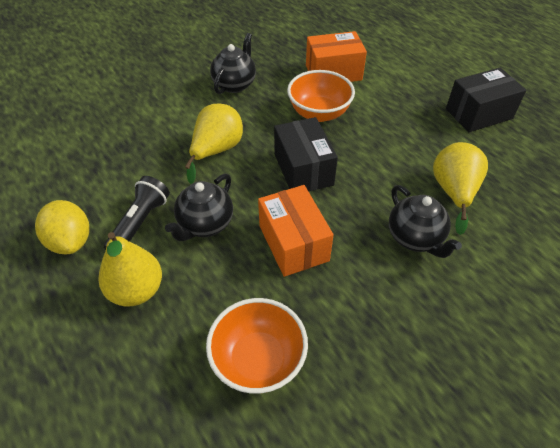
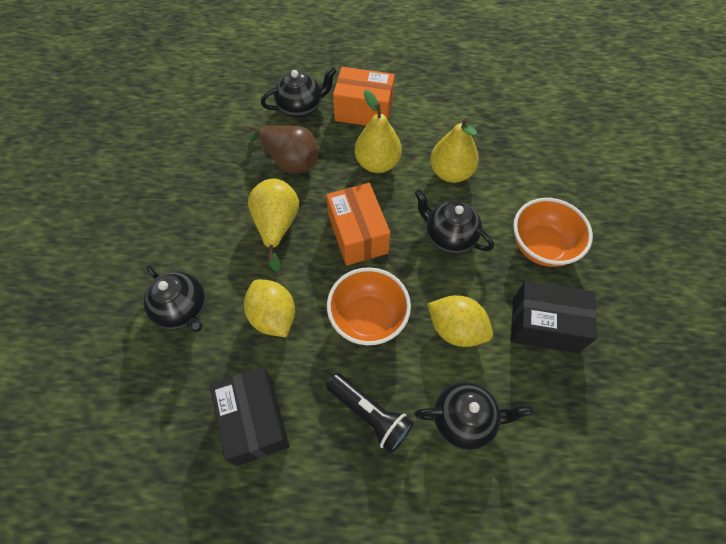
black teapot: [165,173,233,241] [210,33,256,94] [389,185,462,258] = 3 -> [143,265,206,332] [261,67,336,118] [414,189,494,254] [414,382,533,450] = 4
brown pear: none = 0 -> [249,125,319,174] = 1
yellow lemon: [35,200,89,254] = 1 -> [244,279,295,337] [428,295,493,347] = 2

